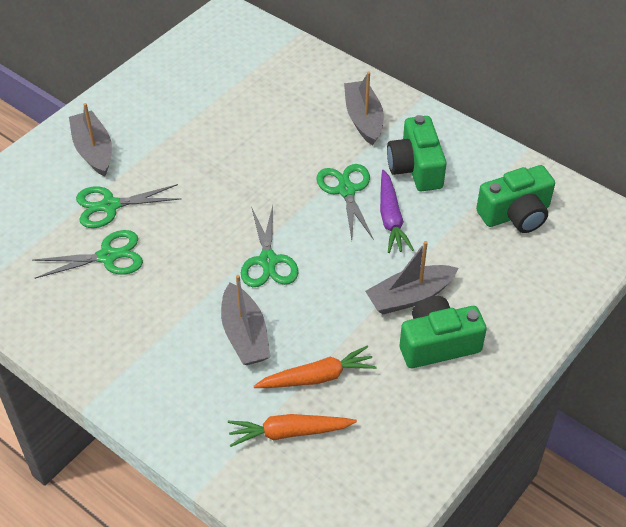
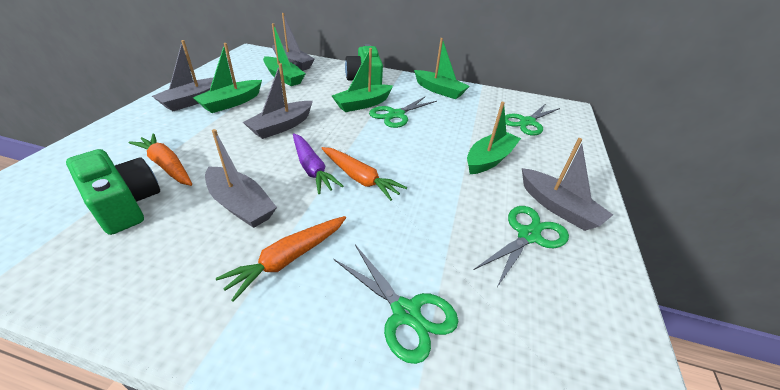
green boat: none = 0 -> [193,43,262,113] [263,23,306,86] [332,48,393,112] [414,38,470,99] [467,102,521,174] = 5
green camera: [387,115,447,191] [400,296,487,368] [476,165,555,233] = 3 -> [66,149,160,235] [345,44,383,85] = 2
grey boat: [69,103,112,177] [221,275,270,365] [344,71,384,146] [365,241,458,314] = 4 -> [152,40,214,111] [205,129,277,228] [243,63,313,139] [272,13,315,71] [522,138,613,231] = 5
orange carrot: [228,414,357,447] [254,346,377,388] = 2 -> [129,133,192,186] [216,216,346,302] [321,147,407,201] = 3

